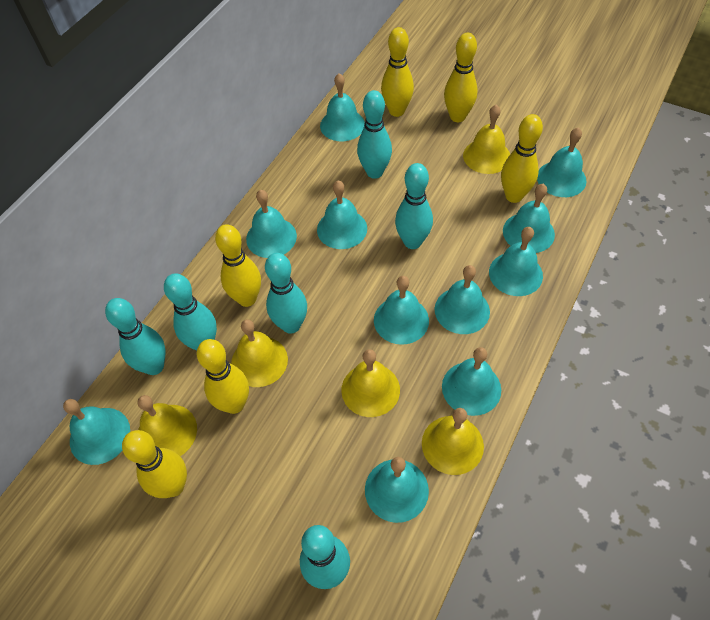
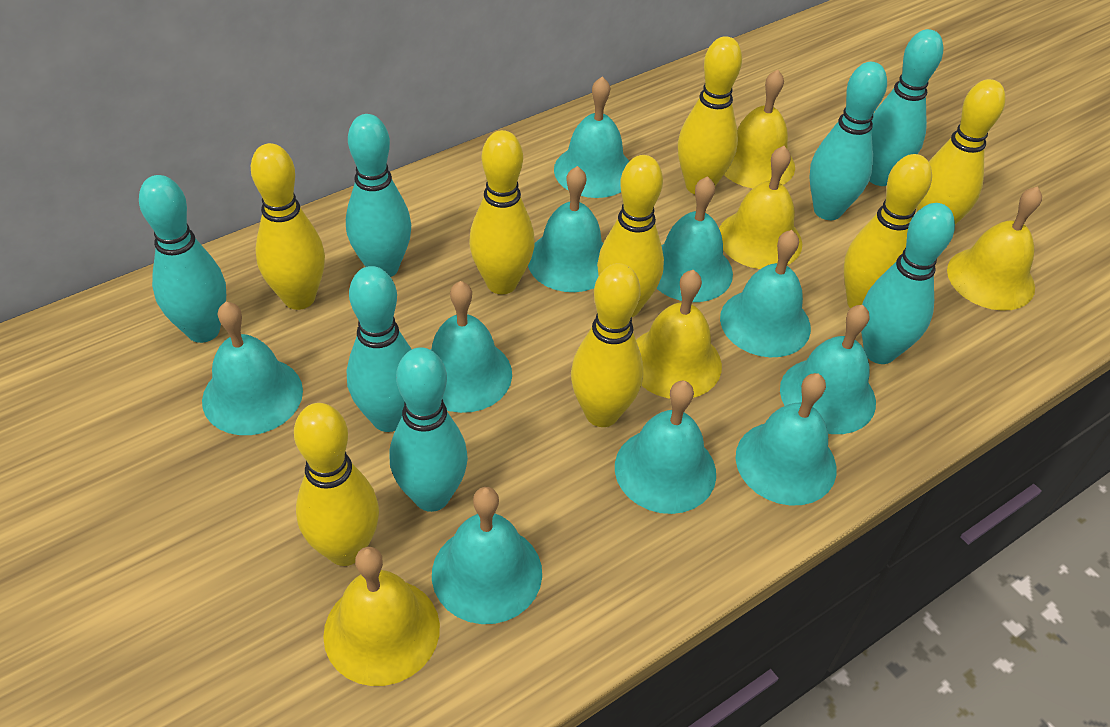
turquoise bell: [63,399,130,465] [246,190,297,258] [317,180,367,249] [320,73,365,141] [365,457,429,523] [374,276,429,345] [435,265,490,334] [442,347,501,416] [489,227,543,296] [503,184,555,253] [537,127,587,197] = 11 -> [202,302,303,435] [430,281,512,413] [432,487,542,624] [528,166,603,292] [554,77,629,198] [615,380,716,514] [657,176,733,302] [720,230,811,357] [736,373,836,505] [780,305,876,434] = 10
turquoise bowling pin: [105,298,166,375] [164,273,217,351] [265,253,307,334] [300,525,350,589] [357,90,392,179] [395,163,433,249] = 6 -> [139,175,226,343] [346,114,411,277] [346,266,412,432] [390,347,468,512] [809,62,887,220] [861,203,955,364] [869,29,943,186] = 7
yellow bowling pin: [122,430,187,498] [197,339,249,414] [215,224,261,307] [381,27,414,117] [444,33,478,122] [501,114,543,203] = 6 -> [251,143,325,310] [294,403,379,566] [469,130,535,294] [571,263,643,427] [597,155,664,317] [678,36,742,194] [844,154,932,309] [916,79,1005,225] = 8

